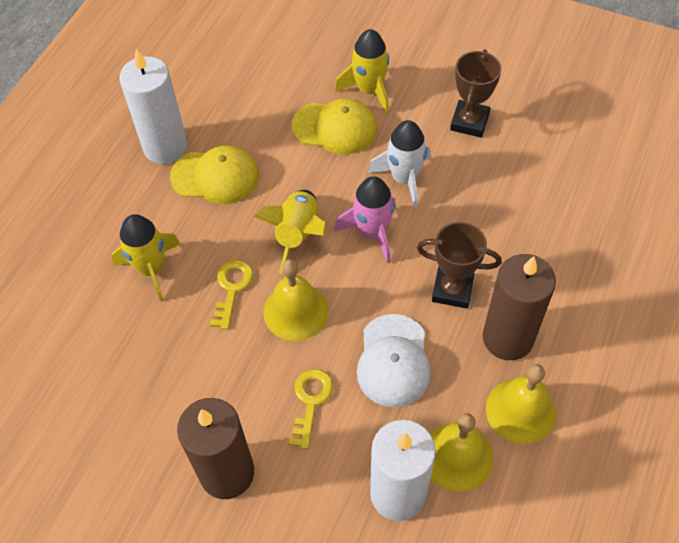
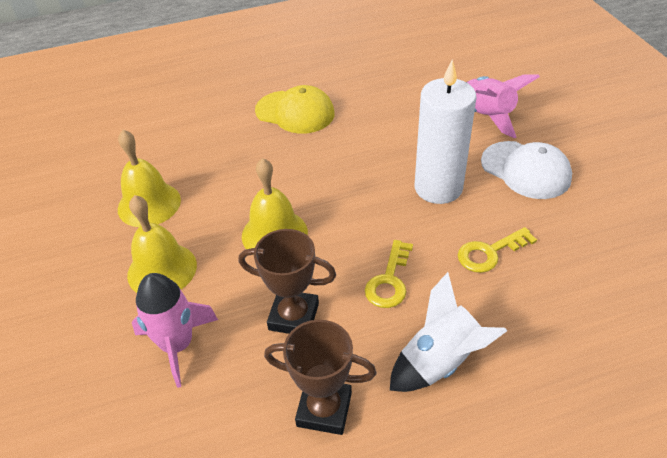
brown candle: [177,398,254,499] [483,254,556,360] = 2 -> none = 0
pink rocket: [334,176,396,264] = 1 -> [132,273,218,388] [466,74,540,138] = 2
white candle: [119,49,188,164] [370,420,436,521] = 2 -> [414,59,476,204] = 1
yellow cap: [170,146,259,204] [291,98,377,154] = 2 -> [255,85,335,134] = 1
yellow rocket: [111,214,180,302] [254,190,326,274] [335,29,389,114] = 3 -> none = 0

